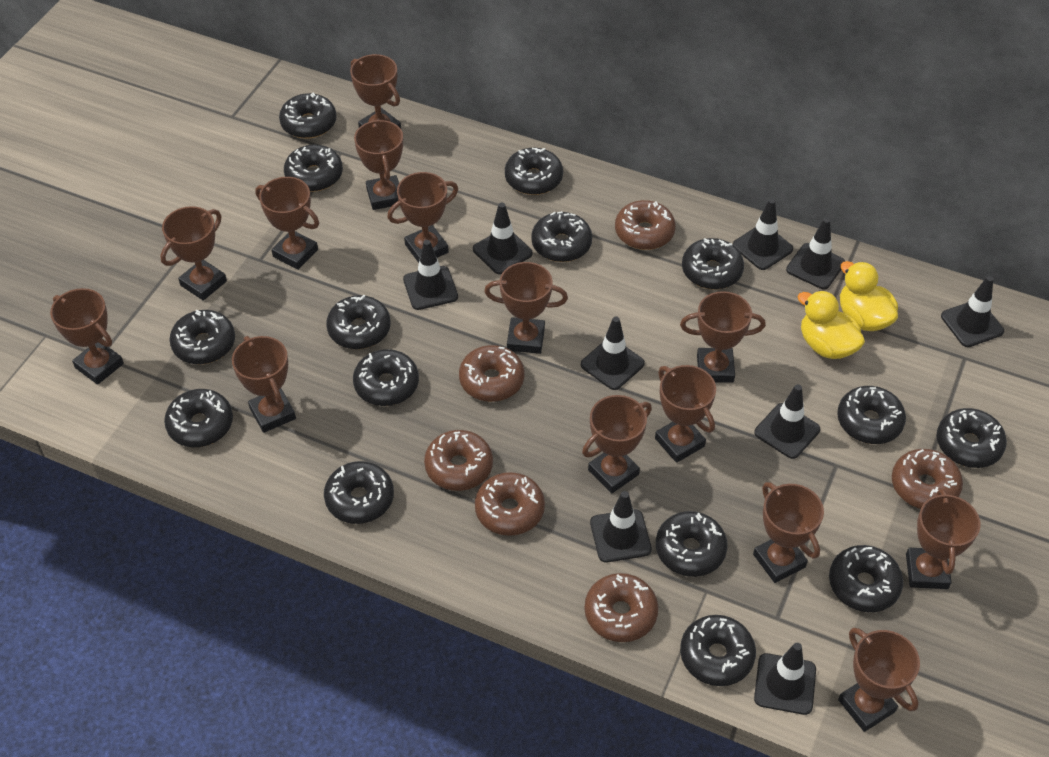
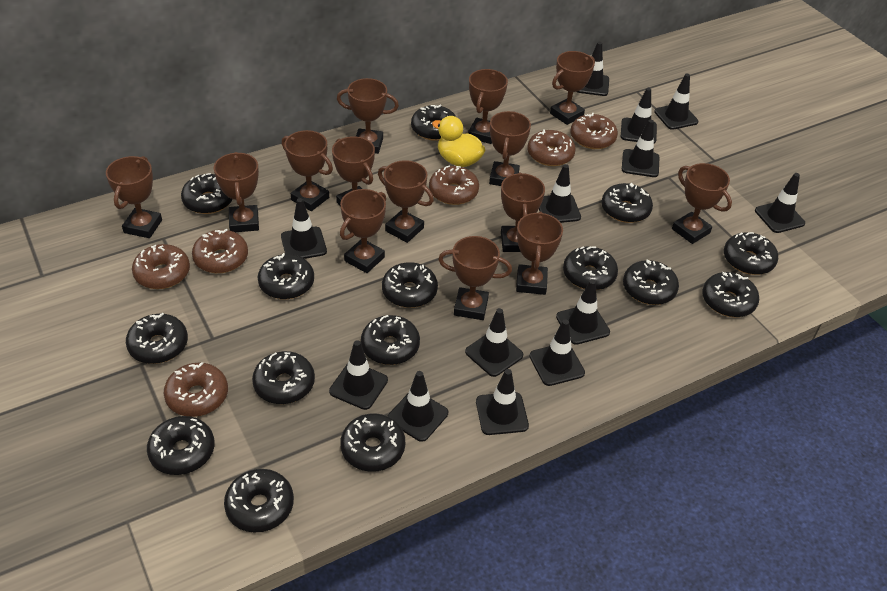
black traffic cone: [403,240,458,310] [473,203,533,274] [581,317,645,390] [590,491,652,563] [733,198,793,270] [754,384,820,459] [754,643,816,715] [786,218,845,289] [941,276,1004,347] = 9 -> [281,198,327,259] [329,340,388,410] [388,371,448,442] [465,308,523,377] [476,369,529,435] [530,319,585,386] [539,164,581,223] [556,279,610,345] [577,42,609,96] [621,88,657,144] [622,119,659,177] [654,74,698,130] [755,173,805,233] = 13
yellow duck: [797,290,865,359] [840,261,898,331] = 2 -> [432,116,485,167] = 1

